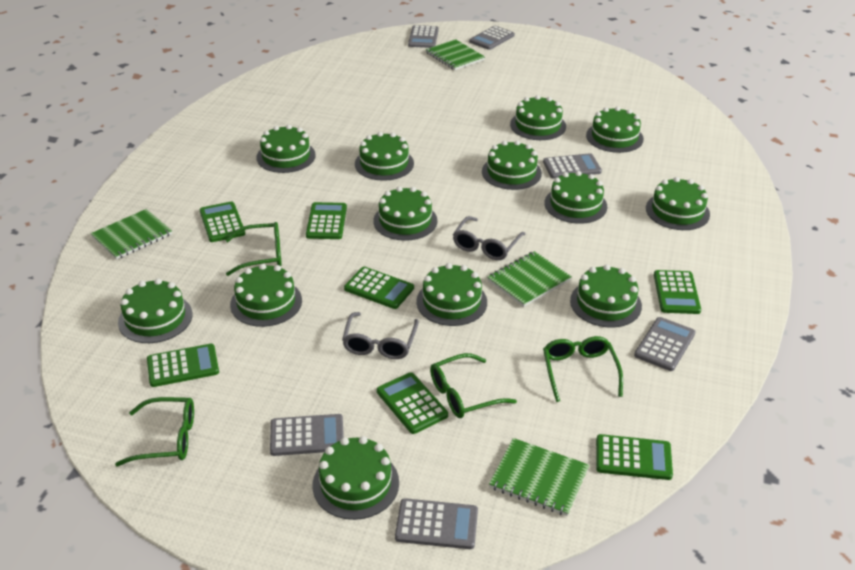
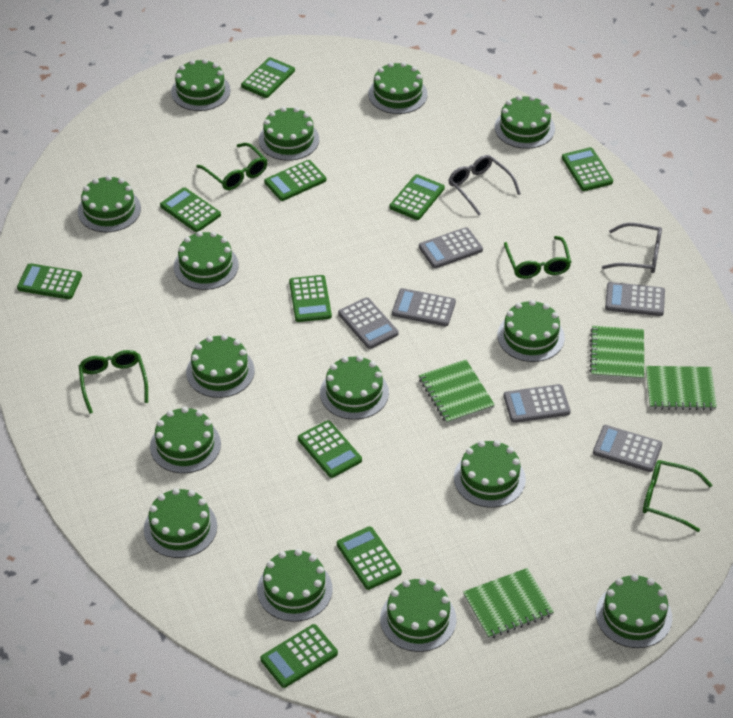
green cake: [118,278,193,343] [230,264,302,327] [257,125,316,173] [313,436,399,520] [355,132,414,181] [373,186,438,241] [416,263,487,326] [482,140,542,190] [510,95,566,140] [544,171,607,224] [570,264,642,327] [586,106,644,153] [646,177,710,230] = 13 -> [78,175,141,232] [144,488,217,558] [150,407,221,473] [171,59,230,111] [174,231,239,290] [186,334,255,398] [257,549,333,622] [259,107,319,161] [320,355,389,420] [368,62,428,114] [380,578,456,652] [454,440,526,508] [495,95,555,149] [497,300,565,362] [596,574,672,648] = 15
green calculator: [147,344,219,387] [199,202,245,242] [306,202,347,239] [344,267,414,309] [377,372,448,434] [596,434,673,480] [654,270,701,314] = 7 -> [17,263,82,299] [160,187,221,232] [241,57,295,98] [260,624,338,688] [264,160,326,201] [289,275,332,322] [298,420,362,478] [337,526,402,590] [389,174,445,220] [562,147,613,191] = 10

